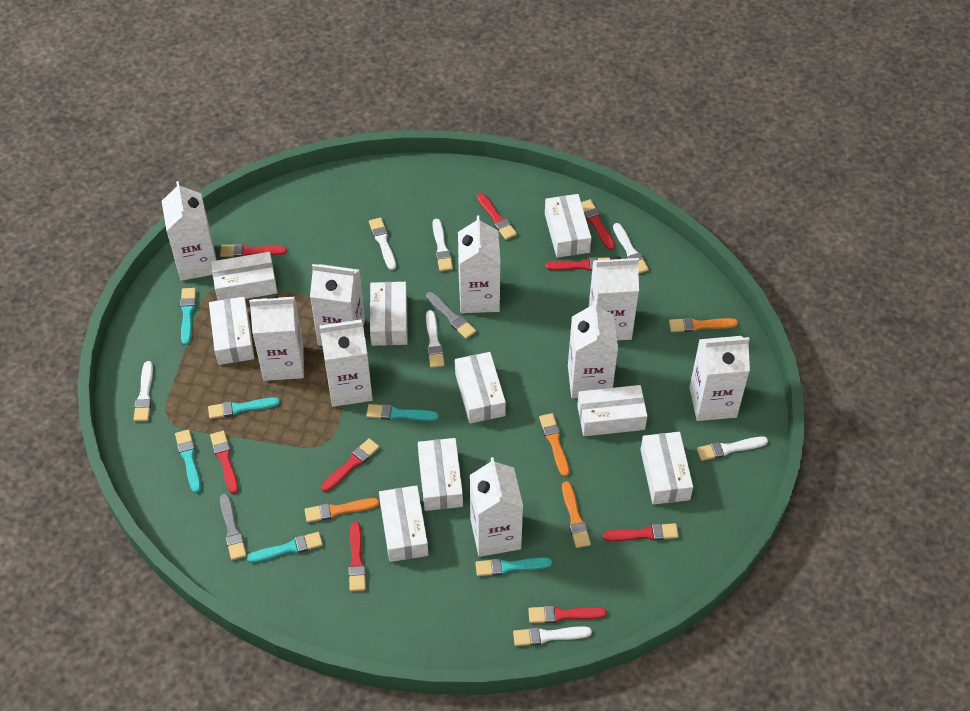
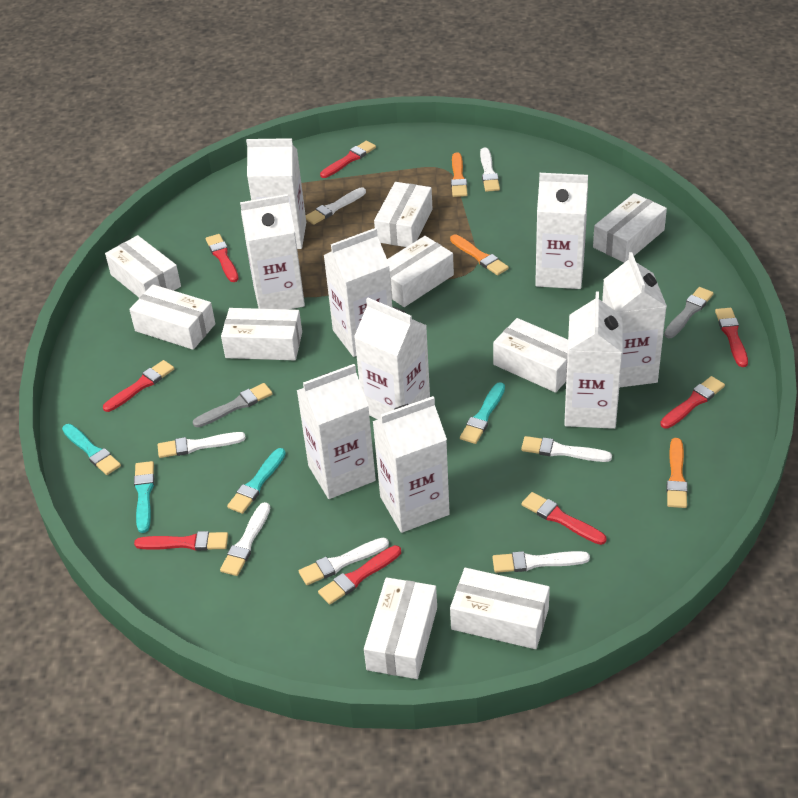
orange brush: [305,498,379,523] [539,413,569,477] [562,481,591,548] [669,317,738,332] = 4 -> [450,234,509,276] [451,152,468,197] [667,438,688,508] = 3
red brush: [210,430,238,494] [220,244,287,257] [321,438,379,492] [348,522,366,591] [477,193,517,240] [528,606,607,623] [545,257,610,271] [581,199,615,250] [603,523,679,541] = 9 -> [103,360,174,412] [134,531,228,551] [206,234,239,282] [318,545,401,605] [320,141,376,178] [522,492,607,545] [660,376,725,429] [715,308,748,367] = 8
turquoise brush: [175,429,201,493] [180,288,196,345] [208,397,280,419] [247,532,323,563] [367,404,438,421] [475,557,552,576] = 6 -> [62,424,121,475] [134,461,154,533] [227,448,286,514] [460,382,505,444] = 4

